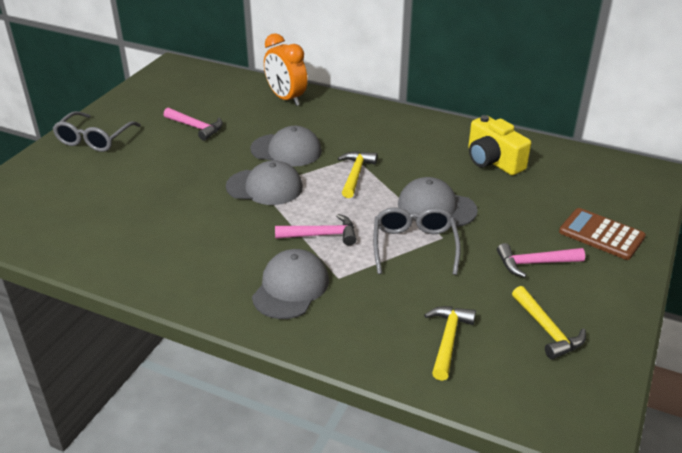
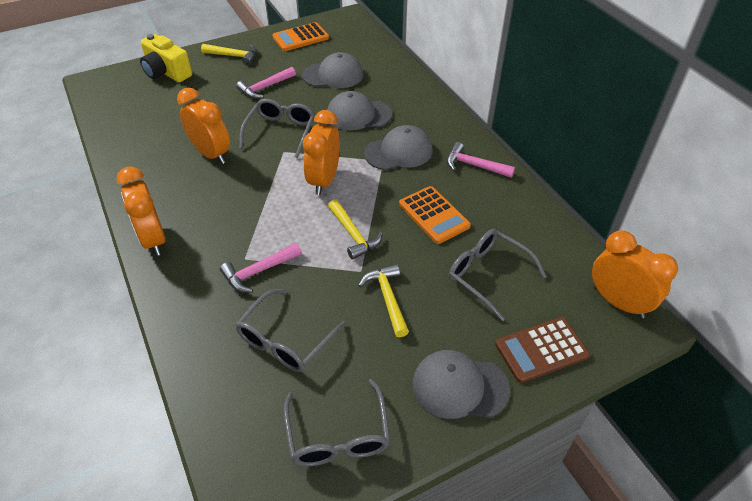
grey glasses: [52,111,141,152] [373,207,461,275] = 2 -> [235,289,346,372] [239,99,315,158] [283,379,390,466] [449,229,547,321] = 4
orange calculator: none = 0 -> [272,22,329,51] [399,186,471,244] = 2
orange clock: [264,33,308,106] = 1 -> [116,166,166,256] [177,88,230,164] [303,110,340,195] [592,231,678,318] = 4

